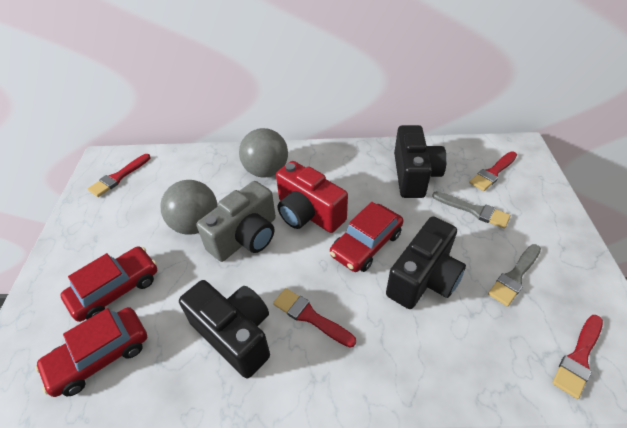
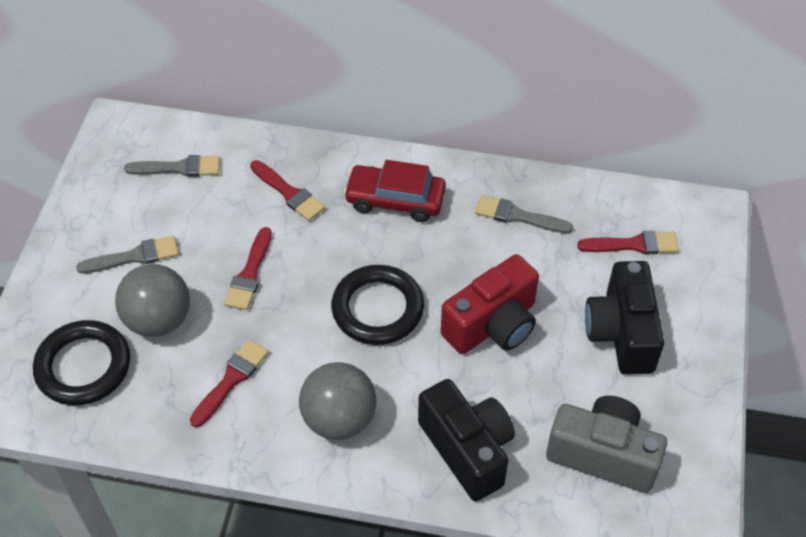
black camera: [179,280,270,378] [386,216,466,309] [394,125,447,198] = 3 -> [418,379,515,501] [585,261,664,375] = 2
black ring: none = 0 -> [33,320,130,405] [331,265,424,345] = 2
grey brush: [432,191,511,229] [488,244,541,307] = 2 -> [76,236,179,274] [124,155,220,177] [475,195,573,234] = 3
red car: [35,307,147,397] [60,246,157,322] [330,202,403,272] = 3 -> [344,160,446,222] = 1

